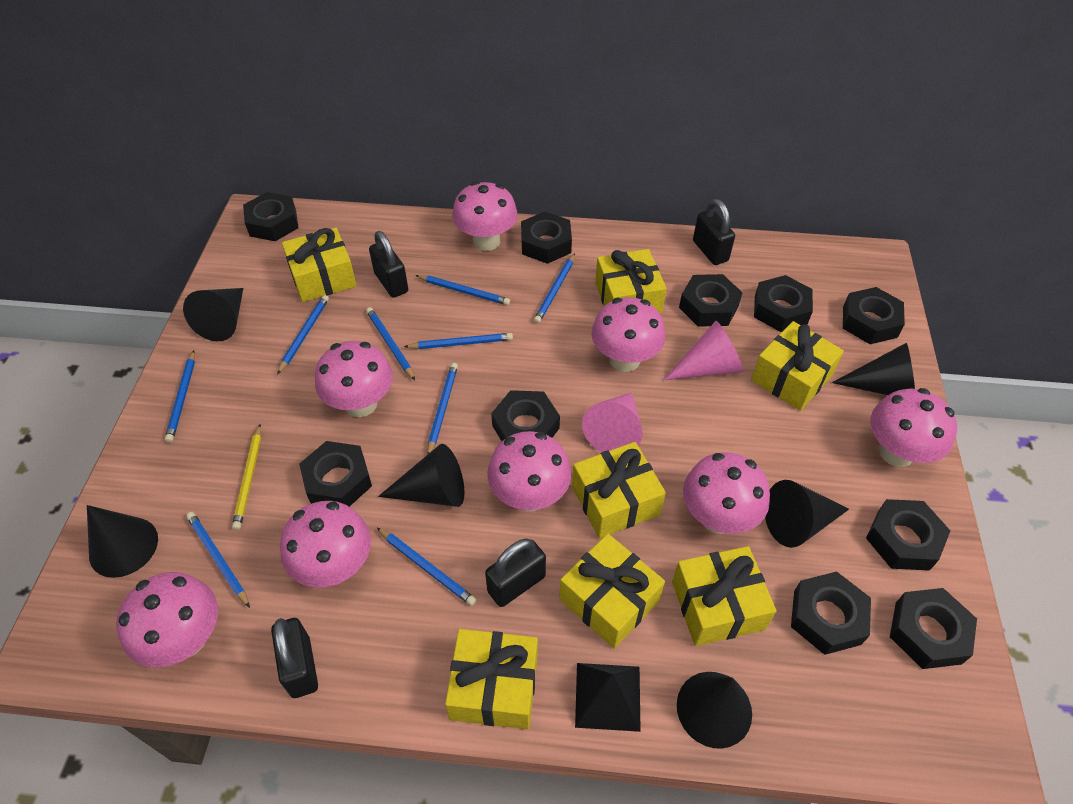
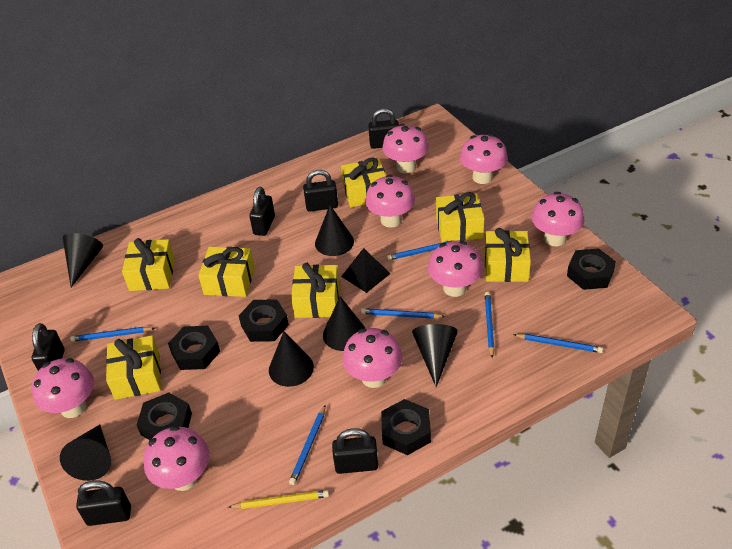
black nut: [243,192,299,241] [299,441,372,507] [491,390,560,441] [521,212,572,264] [679,274,743,327] [754,275,813,332] [791,571,871,655] [843,287,905,344] [866,499,950,571] [890,588,977,669] = 10 -> [137,392,192,440] [168,326,220,370] [238,299,289,342] [381,399,431,455] [567,248,616,290] = 5
black padlock: [271,618,318,698] [369,231,408,298] [485,538,546,607] [693,199,735,265] = 4 -> [32,323,65,371] [76,480,131,526] [249,187,275,236] [303,170,338,212] [332,428,378,474] [368,108,399,149] = 6
blue pencil: [165,350,195,443] [186,512,250,608] [277,295,329,375] [366,307,415,380] [377,528,477,606] [404,333,513,349] [415,275,510,305] [427,363,458,454] [534,253,575,324] = 9 -> [70,327,155,342] [289,405,326,485] [361,308,446,319] [387,240,461,260] [485,292,494,358] [513,334,603,353] = 6
pink cone: [582,392,642,452] [664,321,743,380] = 2 -> none = 0

